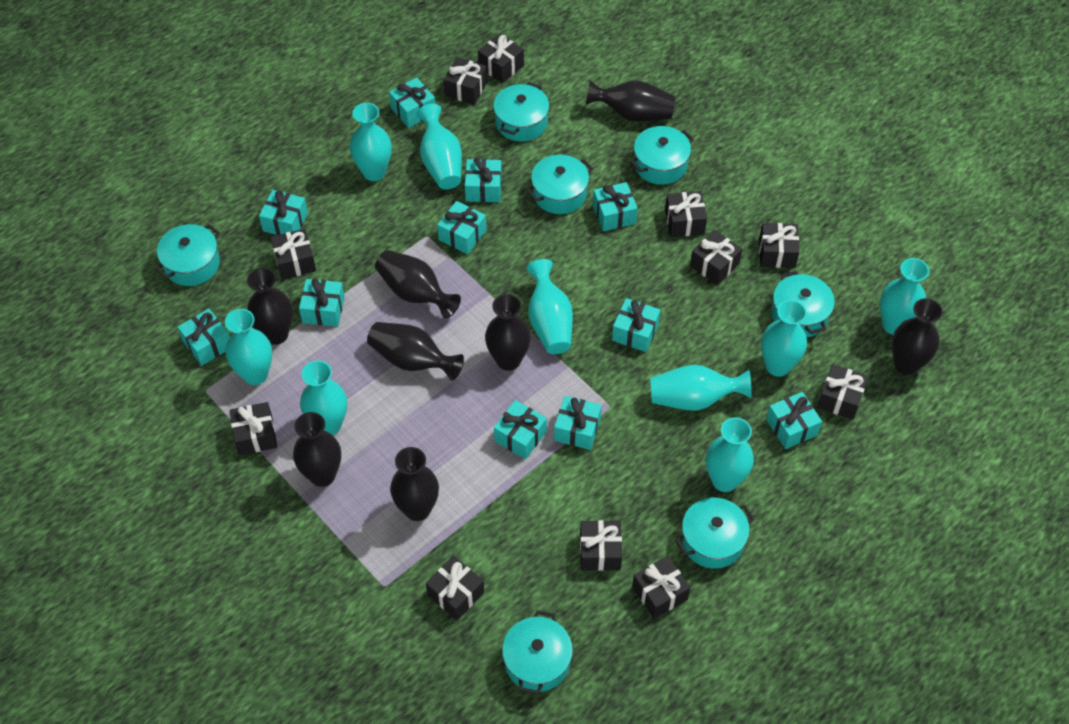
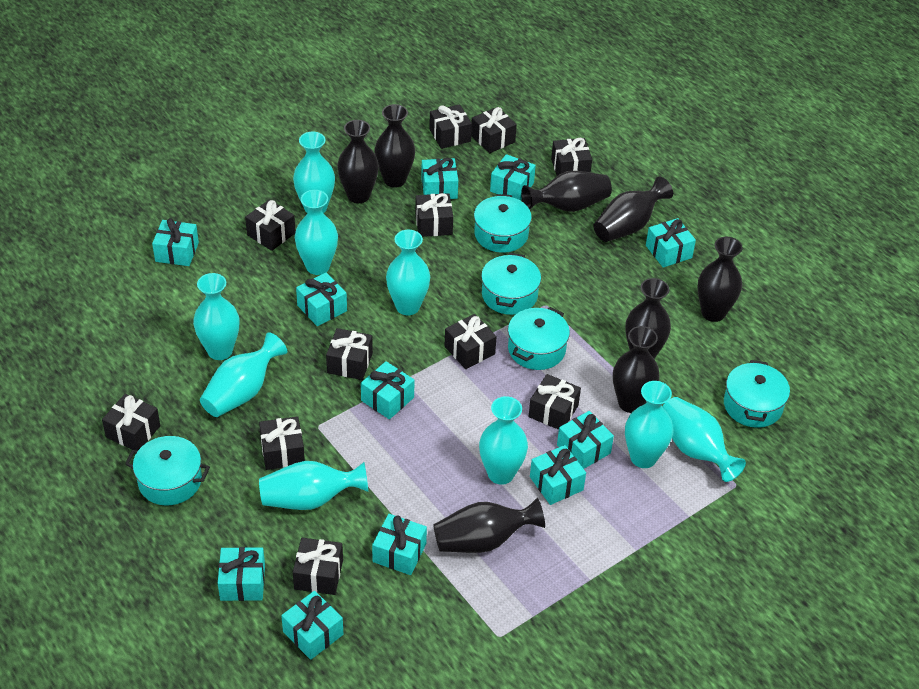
turquoise pot: [155,224,220,286] [493,82,550,142] [502,610,573,695] [527,155,593,214] [630,126,694,185] [676,498,755,568] [771,271,835,337] = 7 -> [125,436,210,505] [474,194,532,253] [481,253,541,315] [508,307,570,370] [724,360,790,428] = 5

